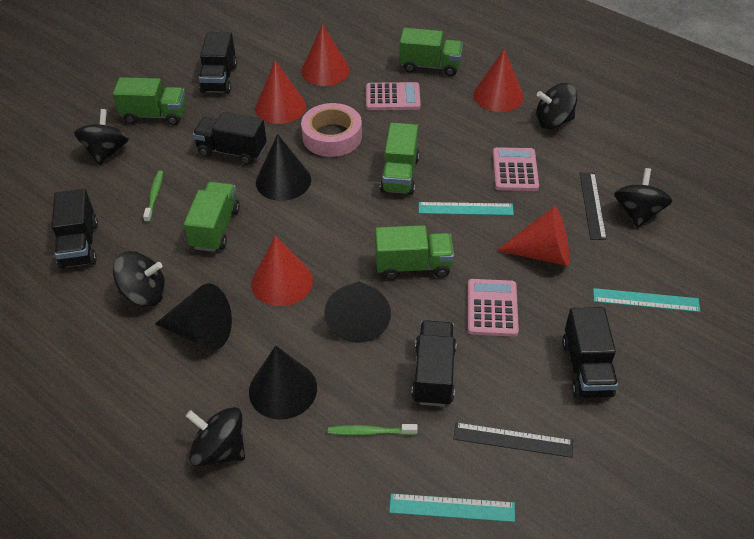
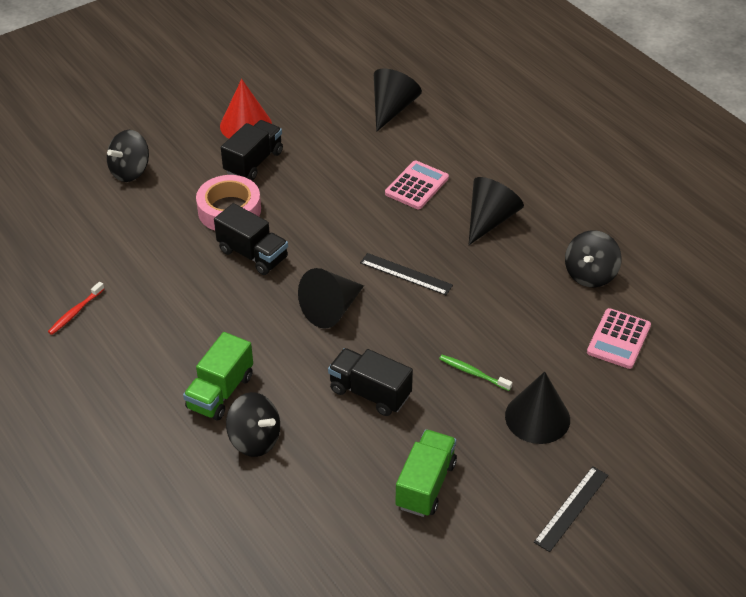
black spinning top: [74,109,129,165] [113,251,166,307] [186,407,245,466] [536,83,577,129] [614,168,673,228] = 5 -> [107,130,149,182] [226,392,280,457] [565,230,622,287] = 3
black truck: [52,189,98,269] [193,112,267,165] [199,32,237,94] [412,320,456,406] [562,307,618,398] = 5 -> [214,203,288,275] [221,120,283,181] [328,348,413,416] = 3
green toothbrush: [143,170,163,223] [328,424,418,435] = 2 -> [439,355,512,391] = 1
green truck: [113,77,186,125] [184,182,240,252] [375,225,454,280] [380,123,419,195] [399,28,463,76] = 5 -> [183,332,253,421] [395,429,457,517] = 2
pink calculator: [366,82,421,110] [468,279,519,337] [493,147,539,191] = 3 -> [385,160,449,209] [587,308,651,369] = 2
red cone: [251,236,313,306] [255,61,306,124] [301,24,350,86] [473,49,524,112] [497,206,570,266] = 5 -> [220,79,272,139] = 1
red toothbrush: none = 0 -> [48,282,104,335] = 1
turquoise ruler: [389,493,515,522] [419,202,514,215] [593,288,700,312] = 3 -> none = 0

